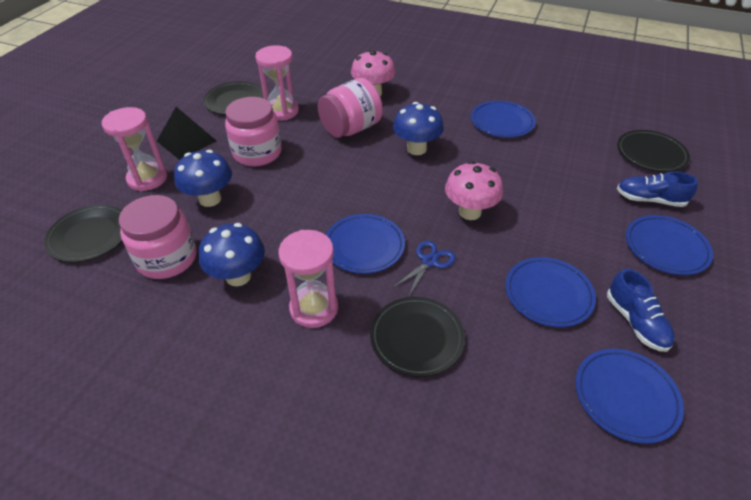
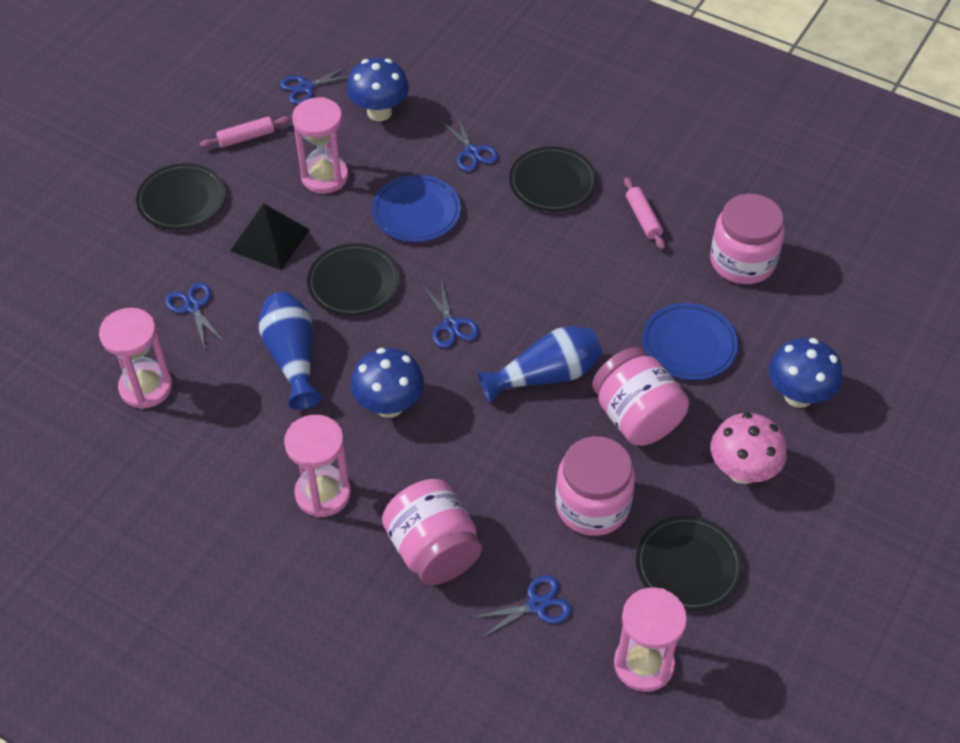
blue plate: [326,214,405,274] [471,101,536,138] [505,257,596,327] [575,349,684,444] [626,215,713,275] = 5 -> [372,175,461,242] [642,303,738,380] = 2
blue scissors: [394,241,456,297] = 1 -> [165,282,225,349] [280,65,349,104] [422,279,479,348] [441,115,498,172] [471,575,572,638] = 5
blue shoe: [607,269,675,352] [617,172,698,207] = 2 -> none = 0
blue vase: none = 0 -> [258,292,322,410] [478,326,602,403] = 2
pink hourglass: [102,107,167,191] [255,45,299,120] [278,230,338,328] = 3 -> [99,308,172,409] [284,415,351,517] [292,97,348,194] [614,587,687,692] = 4
pink jar: [119,195,196,279] [225,97,282,166] [318,78,383,138] = 3 -> [382,479,482,585] [555,436,635,536] [592,347,689,446] [710,194,785,284] = 4
pink mushroom: [351,50,396,96] [445,161,503,220] = 2 -> [711,412,787,484] = 1
pink rolling pin: none = 0 -> [200,116,290,148] [624,177,665,250] = 2

